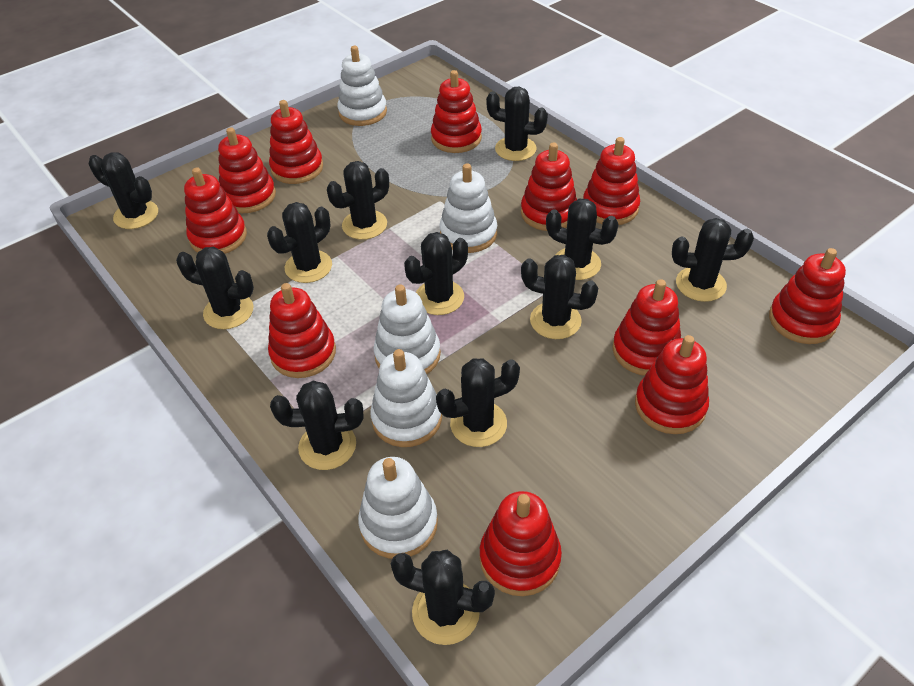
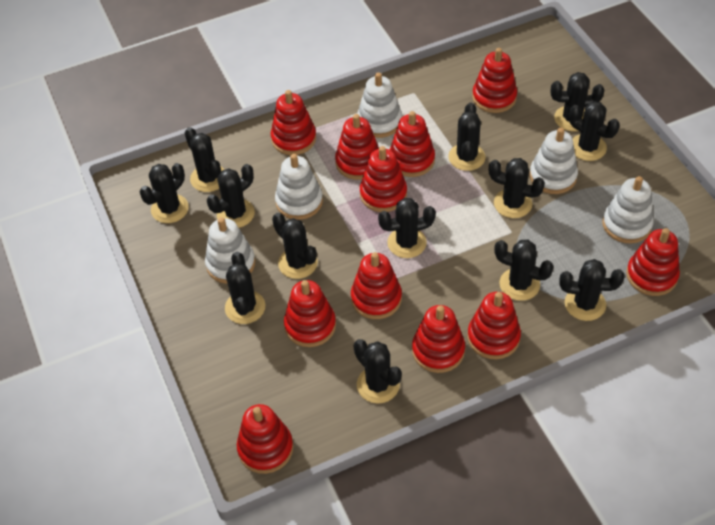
black cactus: [89,153,158,229] [176,246,254,329] [267,202,332,283] [270,380,363,470] [327,161,389,240] [391,550,495,645] [404,232,468,315] [436,358,520,447] [486,87,548,161] [521,255,598,339] [546,199,619,280] [672,218,754,302] = 12 -> [139,163,189,223] [185,127,225,192] [207,164,255,228] [225,252,265,324] [272,213,318,279] [354,339,402,403] [378,198,436,258] [448,103,486,171] [489,158,545,218] [494,240,554,301] [551,72,604,131] [559,259,625,321] [569,101,620,161] = 13

